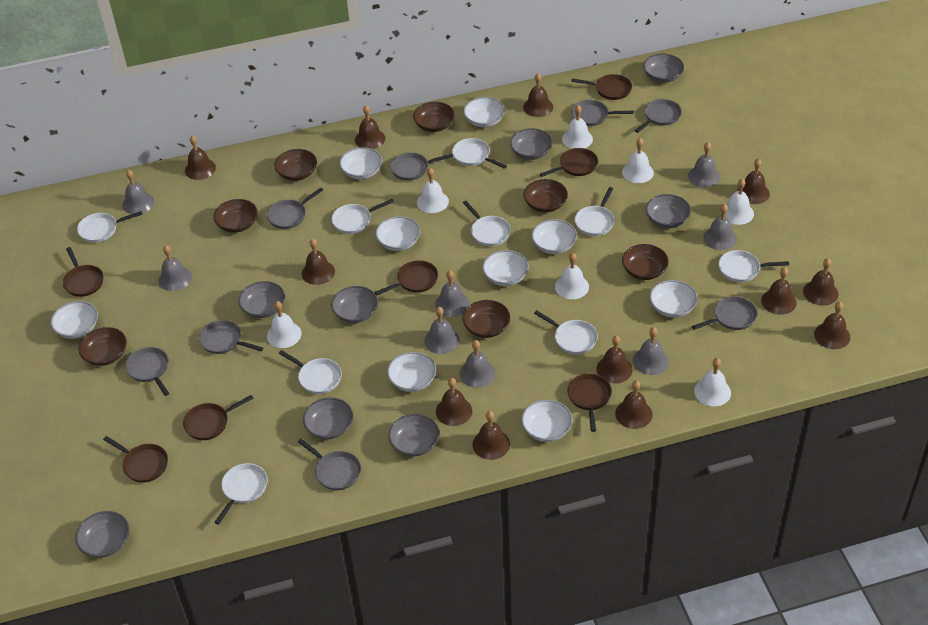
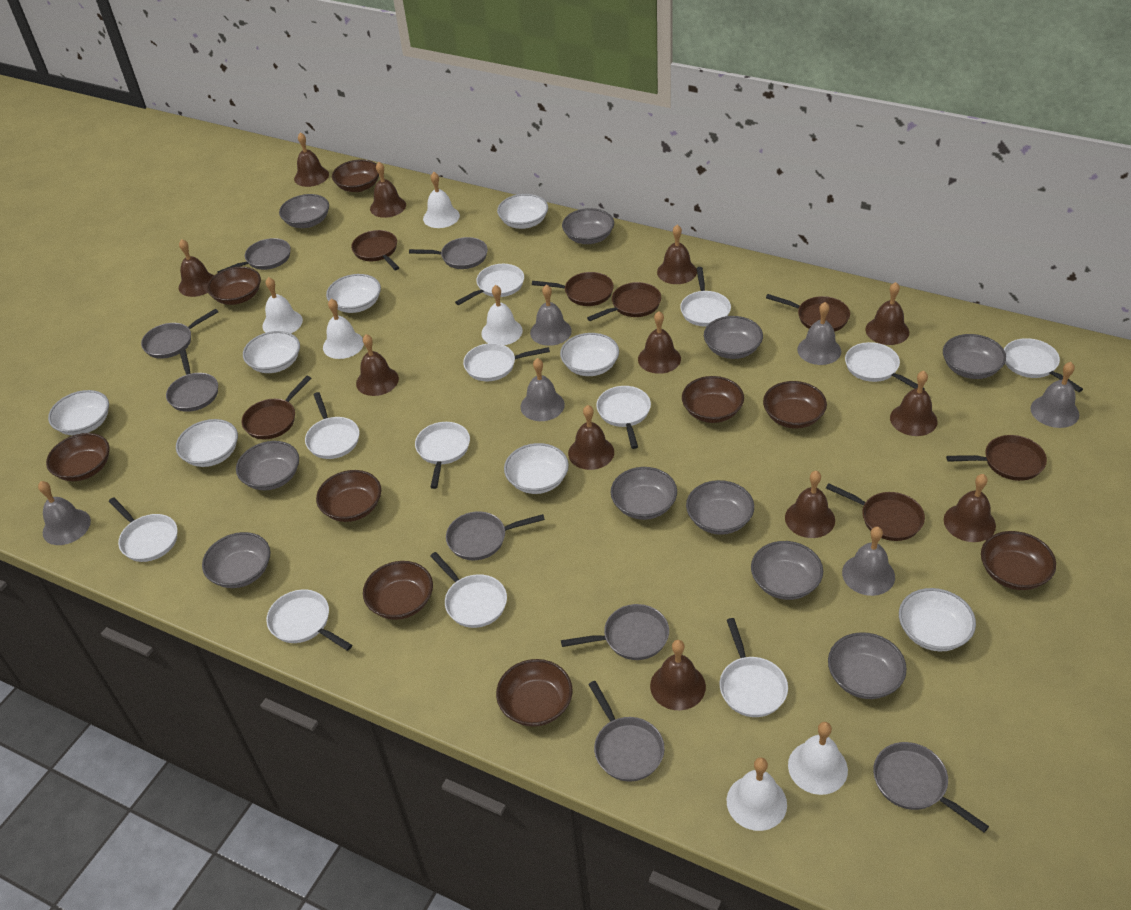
brown bowl: [79,327,127,366] [213,199,258,233] [274,149,317,181] [413,102,455,132] [462,300,510,338] [523,179,568,213] [622,244,669,280] = 7 -> [46,433,110,481] [207,267,261,305] [316,470,381,522] [332,160,379,192] [363,561,433,620] [496,659,572,727] [682,376,744,423] [763,381,827,429] [981,531,1056,590] = 9
grey bell: [122,170,154,214] [158,245,192,291] [424,307,459,354] [435,270,469,317] [460,340,495,388] [633,327,669,375] [688,142,720,188] [703,204,737,250] = 8 -> [38,481,91,545] [521,358,565,421] [530,284,572,346] [797,302,841,365] [842,527,895,596] [1030,362,1079,428] = 6
grey bowl: [75,511,129,558] [238,281,285,318] [303,397,353,439] [331,286,378,323] [388,414,440,457] [510,128,553,160] [643,54,684,83] [646,194,691,228] = 8 -> [202,532,270,588] [236,441,299,490] [279,194,329,228] [562,208,614,244] [610,467,677,520] [686,480,754,535] [704,316,763,359] [751,541,823,600] [828,632,907,699] [943,334,1006,379] = 10
white bell: [267,301,302,348] [417,168,449,213] [555,253,589,299] [562,105,593,149] [622,138,654,183] [694,358,731,406] [725,179,754,225] = 7 -> [262,277,303,333] [323,299,364,359] [423,172,460,228] [481,285,523,345] [727,757,787,831] [788,722,848,795] = 6
white bowl: [50,301,98,339] [339,147,382,179] [375,216,420,251] [387,352,436,392] [463,97,505,127] [482,250,529,286] [521,400,573,442] [532,219,577,254] [650,280,697,318] = 9 -> [48,390,109,436] [176,419,238,467] [243,331,300,373] [326,274,381,313] [497,194,548,229] [504,443,569,494] [560,333,619,376] [899,588,976,651] = 8
white pan: [77,211,142,243] [214,463,268,525] [279,350,342,394] [332,199,394,234] [452,138,507,169] [463,201,511,246] [534,310,598,354] [575,187,615,236] [719,250,789,282] = 9 -> [109,497,178,562] [266,590,352,651] [305,392,359,459] [415,422,470,489] [430,552,507,628] [455,264,524,305] [463,343,550,381] [596,386,651,449] [680,267,731,327] [720,618,788,717] [845,342,925,389] [1004,338,1083,392] = 12

